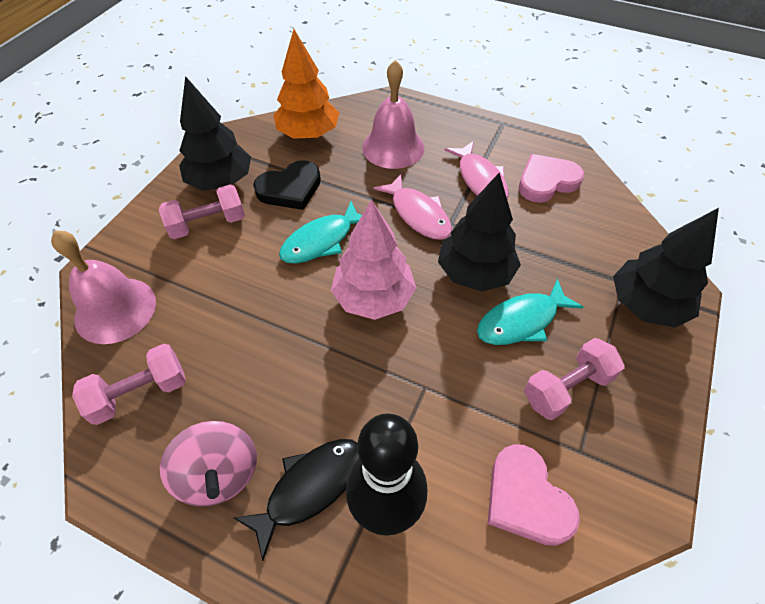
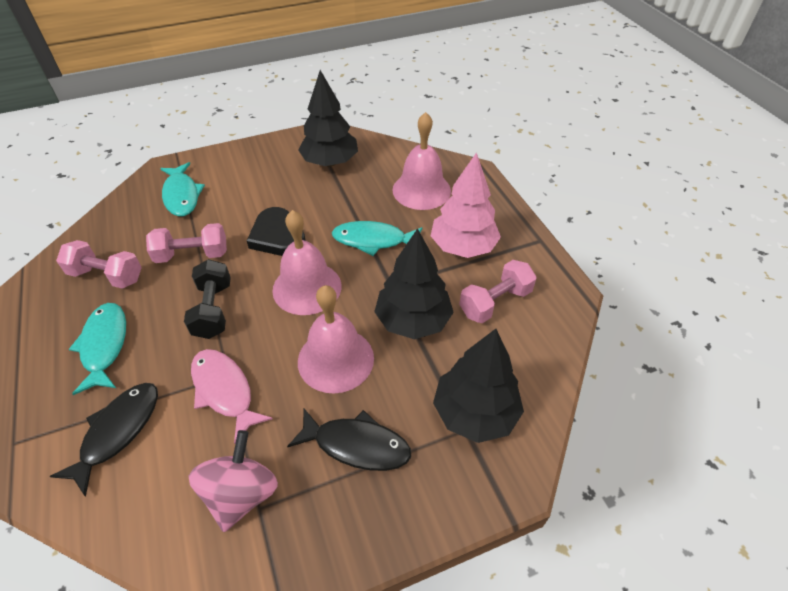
black bowling pin: [346,413,427,536] = 1 -> none = 0
black dumbbell: none = 0 -> [184,259,231,339] = 1
black fish: [234,439,359,561] = 1 -> [50,383,158,497] [287,409,411,471] = 2
orange tree: [273,29,339,139] = 1 -> none = 0
pink bell: [51,230,156,344] [362,60,424,169] = 2 -> [272,210,341,315] [298,285,374,393] [392,112,451,210] = 3
pink fish: [374,174,452,240] [445,141,509,199] = 2 -> [191,349,273,444] = 1
pink heart: [488,444,580,546] [519,154,584,203] = 2 -> none = 0
turquoise fish: [279,201,362,264] [477,279,583,345] = 2 -> [69,303,126,395] [160,162,205,216] [332,221,423,256] = 3

